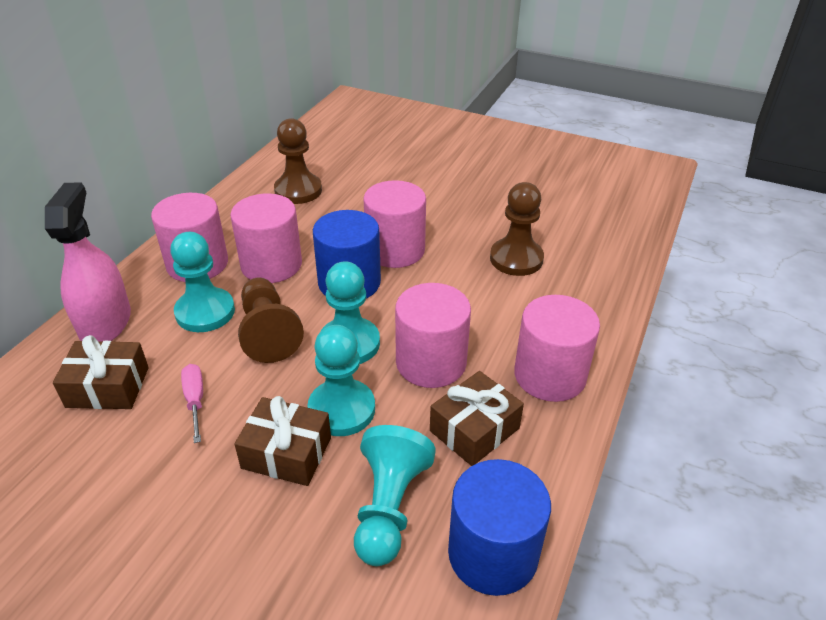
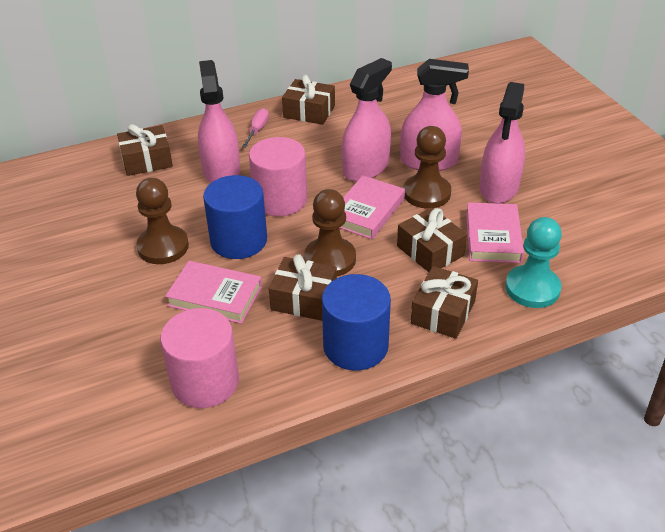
brown gift: [53,335,149,409] [234,396,331,486] [430,371,524,466] = 3 -> [117,124,173,176] [269,254,337,321] [282,75,335,125] [397,208,467,272] [411,266,478,339] = 5
pink book: none = 0 -> [165,261,262,324] [340,175,405,239] [466,202,524,263] = 3
pink cylinder: [151,193,228,282] [230,193,302,283] [363,180,426,268] [395,283,471,388] [514,295,600,402] = 5 -> [160,308,239,408] [249,137,307,216] = 2
pink spray bottle: [45,183,131,342] = 1 -> [198,60,240,183] [342,58,392,182] [400,59,469,171] [480,82,525,204] = 4
turquoise pawn: [170,232,235,332] [307,325,375,436] [320,261,380,364] [354,425,436,566] = 4 -> [505,217,562,308] = 1

